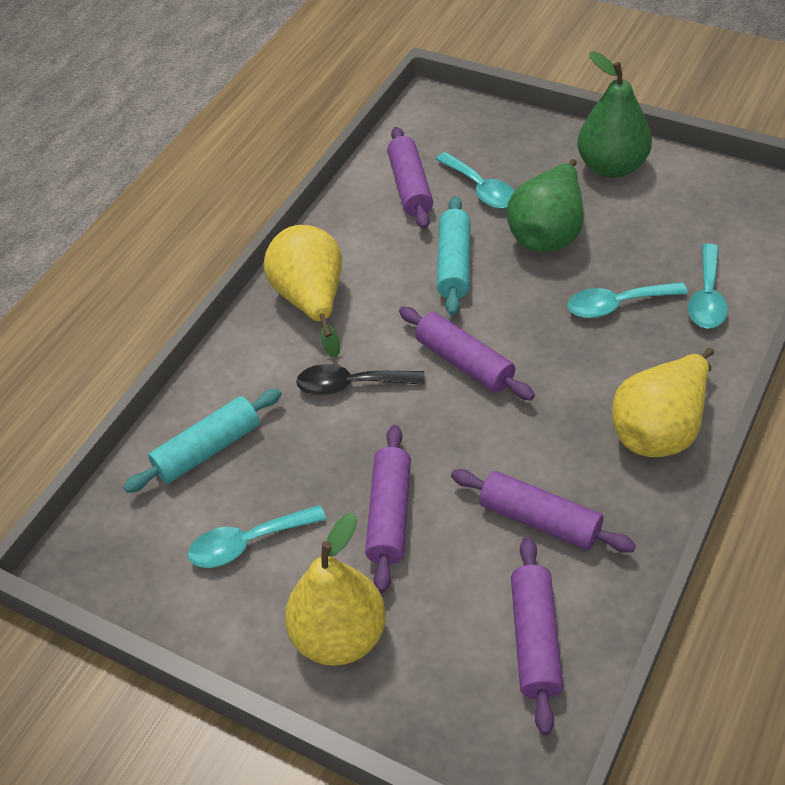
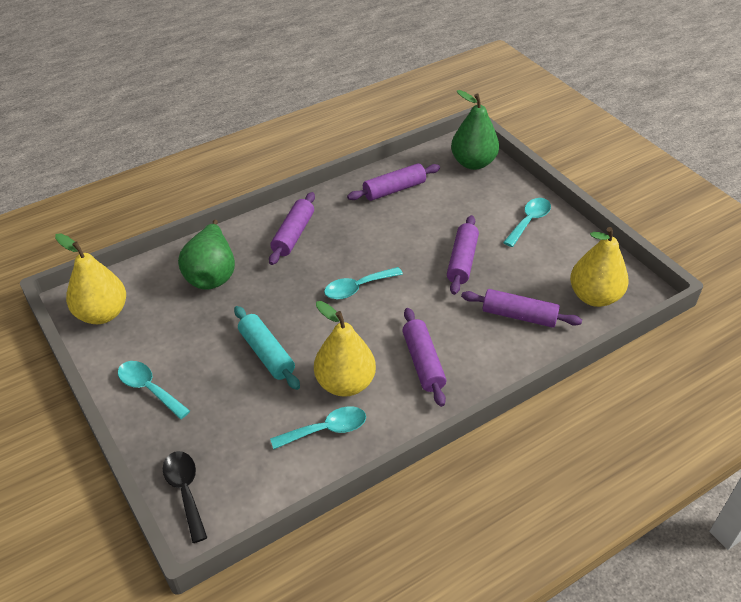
turquoise rolling pin: [123,388,282,493] [437,196,471,316] = 2 -> [234,306,300,390] = 1

